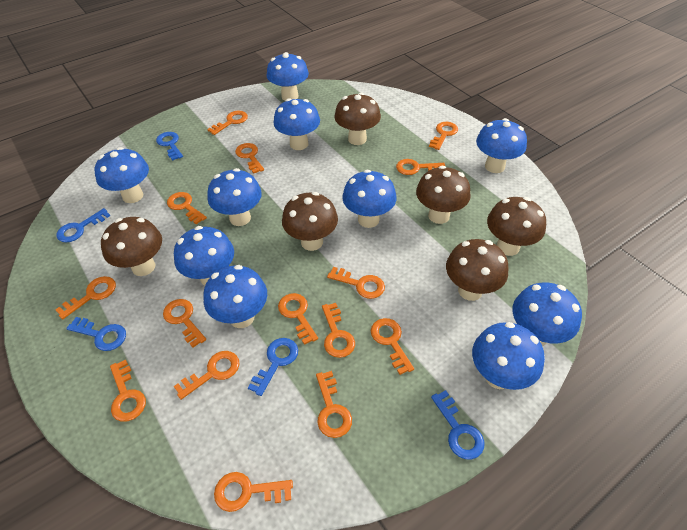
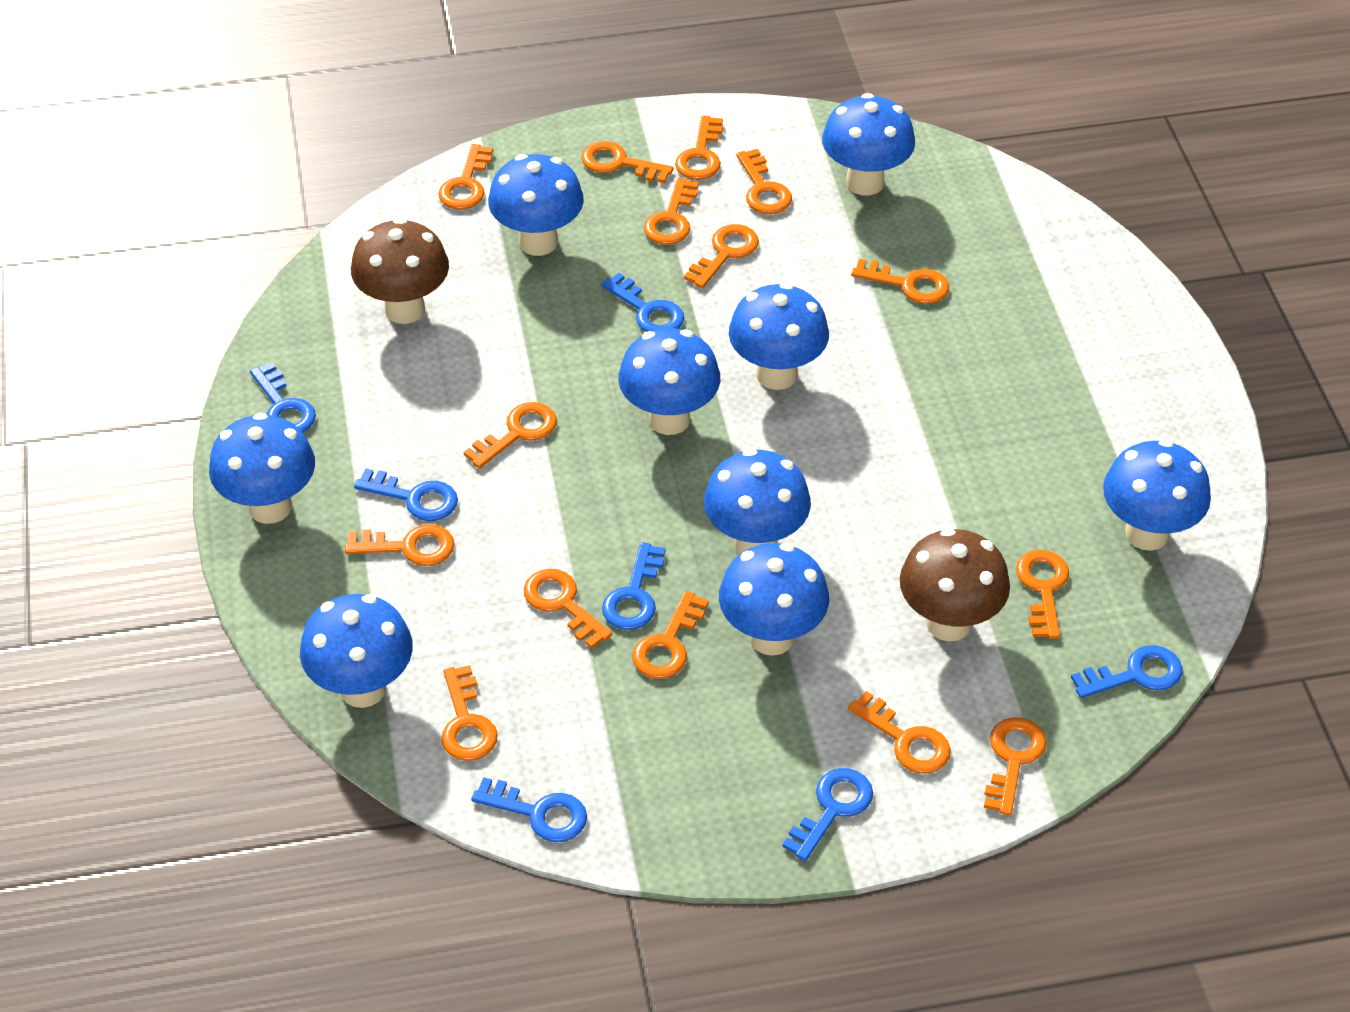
blue key: [57,208,110,243] [66,317,126,351] [156,132,183,161] [248,338,298,396] [431,390,484,459] = 5 -> [250,362,316,433] [354,468,458,521] [471,777,587,842] [601,272,684,332] [602,542,665,630] [782,768,873,861] [1071,645,1183,698] = 7
blue mushroom: [94,147,149,203] [174,226,234,286] [203,265,267,328] [207,168,262,226] [267,52,309,101] [273,98,320,150] [342,170,397,228] [472,322,545,390] [476,118,527,173] [512,283,582,346] = 10 -> [209,413,315,524] [300,594,413,708] [488,154,584,256] [618,328,720,435] [704,448,811,554] [719,543,829,656] [729,283,829,390] [822,93,915,195] [1103,439,1211,551] = 9
brown mushroom: [101,217,162,276] [282,192,338,251] [334,93,381,145] [416,166,471,224] [446,239,508,301] [487,197,546,256] = 6 -> [351,218,449,324] [900,528,1010,641] = 2

